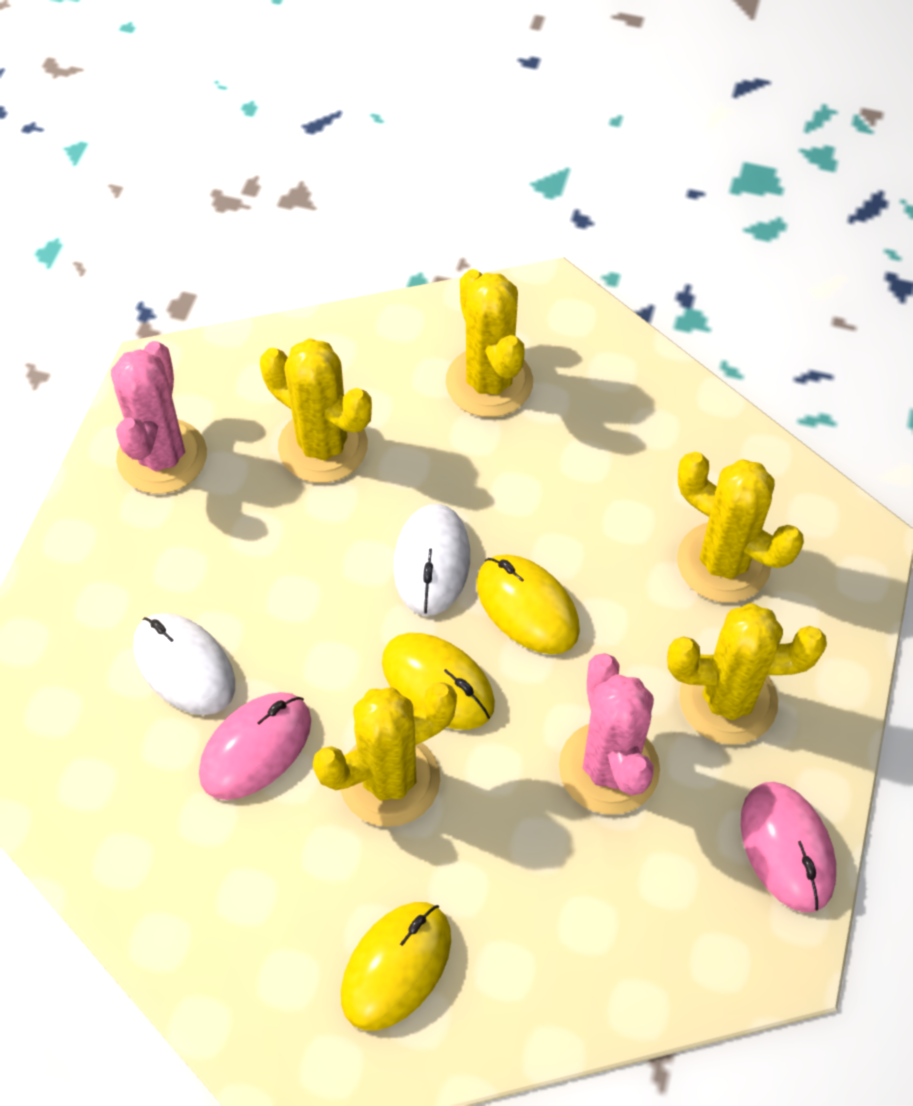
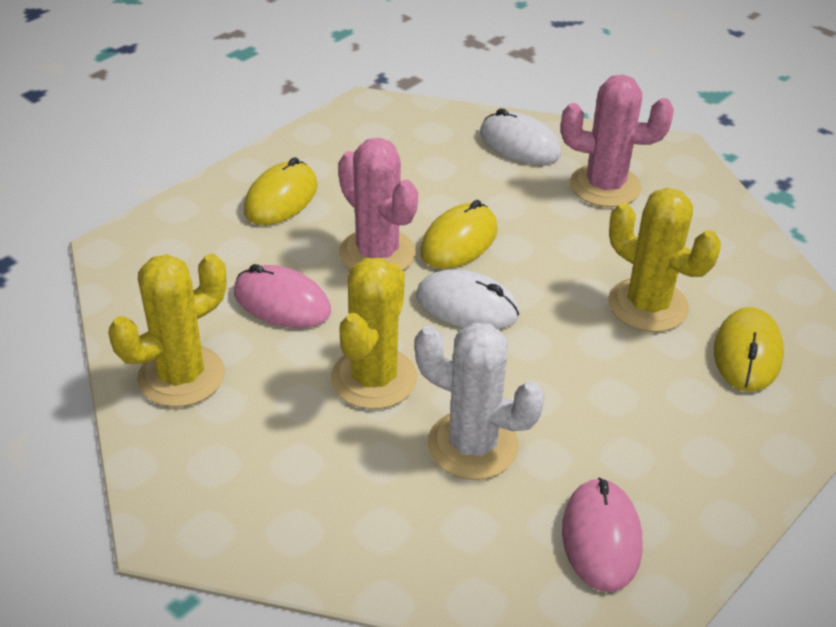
white cactus: none = 0 -> [415,322,545,480] = 1
yellow cactus: [260,338,372,483] [313,682,457,827] [446,269,533,417] [667,603,827,745] [677,452,804,602] = 5 -> [108,254,226,407] [331,258,417,409] [609,188,721,332] = 3

